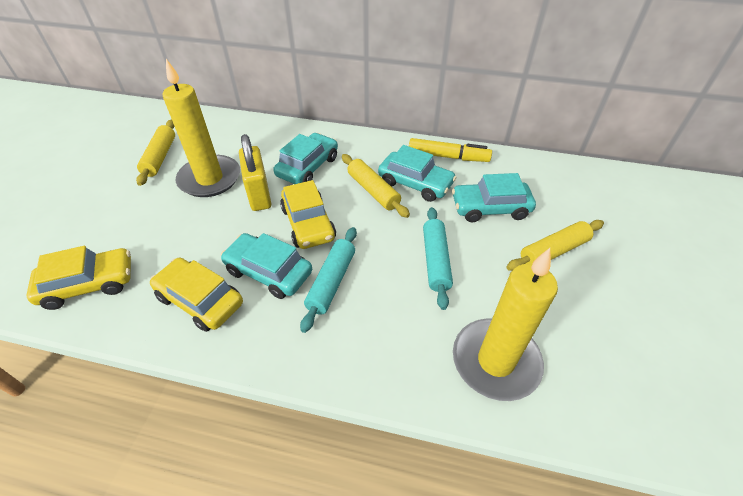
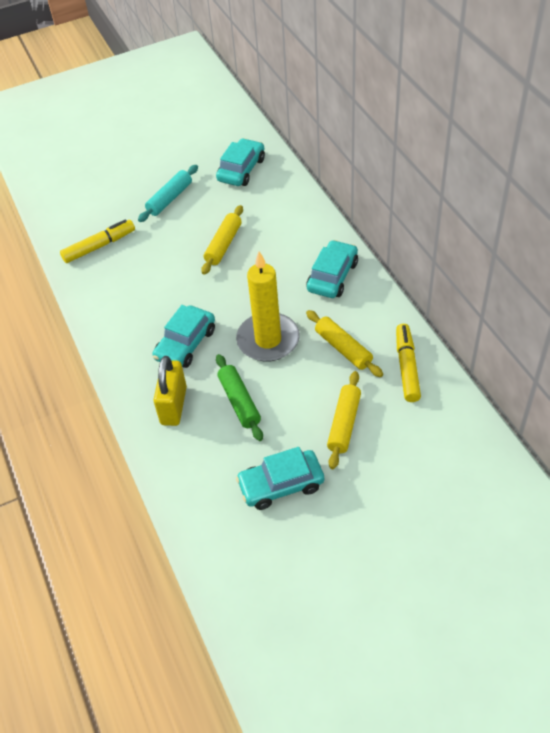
green rolling pin: none = 0 -> [216,354,263,441] = 1
turquoise rolling pin: [300,227,357,333] [423,207,453,310] = 2 -> [138,165,198,222] = 1
yellow candle: [163,59,240,197] [453,248,558,401] = 2 -> [236,251,300,362] = 1
yellow car: [26,246,131,310] [150,258,243,332] [280,180,336,249] = 3 -> none = 0
yellow marker: [409,138,492,162] = 1 -> [60,219,135,263] [396,324,421,402] = 2

